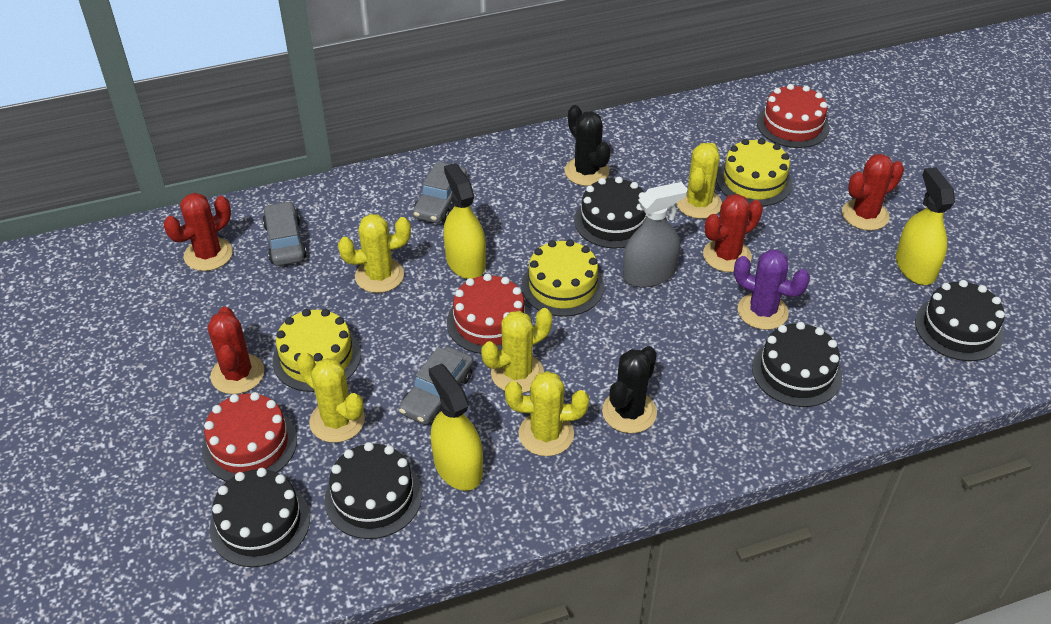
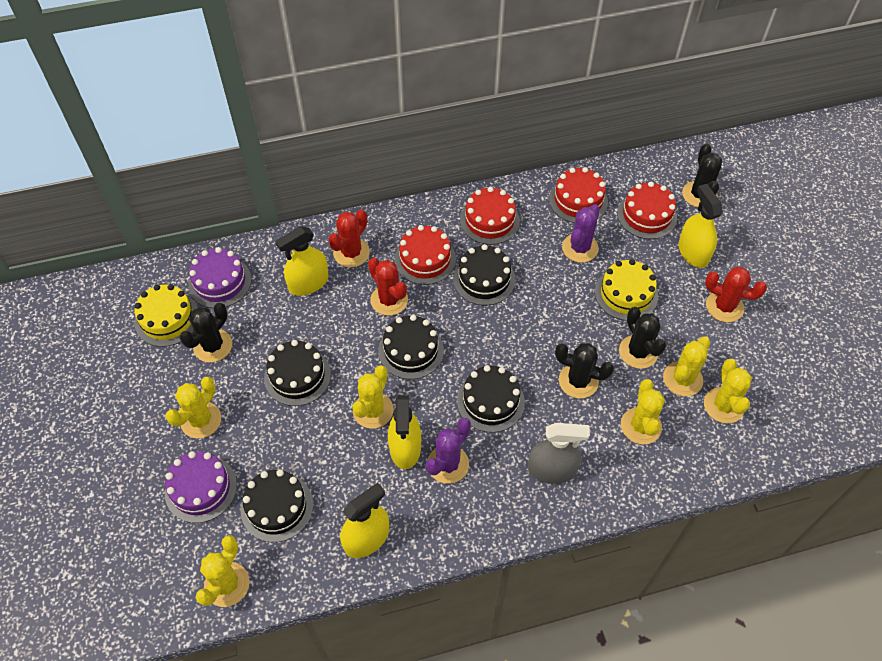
black cactus: [564,105,611,186] [602,346,657,433] = 2 -> [179,303,232,362] [555,343,614,398] [619,307,666,369] [682,143,722,207] = 4
grey car: [263,201,307,266] [399,346,474,425] [413,162,467,223] = 3 -> none = 0
purple cactus: [734,249,810,330] = 1 -> [426,418,471,484] [562,204,600,263] = 2
purple cake: none = 0 -> [165,451,237,523] [188,247,251,308] = 2
red cactus: [164,193,233,271] [208,307,264,394] [703,194,763,272] [842,154,904,231] = 4 -> [328,210,370,267] [368,258,408,316] [705,267,767,322] = 3
red cake: [202,392,297,482] [447,274,532,354] [757,84,830,148] = 3 -> [395,225,456,285] [460,187,520,245] [549,167,608,223] [617,182,677,239] = 4
yellow cactus: [297,352,365,443] [338,214,411,293] [481,308,552,393] [505,371,589,456] [676,143,722,219] = 5 -> [165,377,221,439] [196,535,250,607] [352,365,394,428] [621,379,665,444] [663,337,711,396] [704,359,752,423] = 6
yellow cake: [272,309,361,392] [521,239,604,317] [716,138,793,206] = 3 -> [135,284,198,347] [595,259,658,321] = 2
yellow spray bottle: [429,363,483,491] [444,163,486,279] [896,167,955,285] = 3 -> [275,226,329,296] [340,482,389,558] [388,395,421,469] [678,184,723,268] = 4

